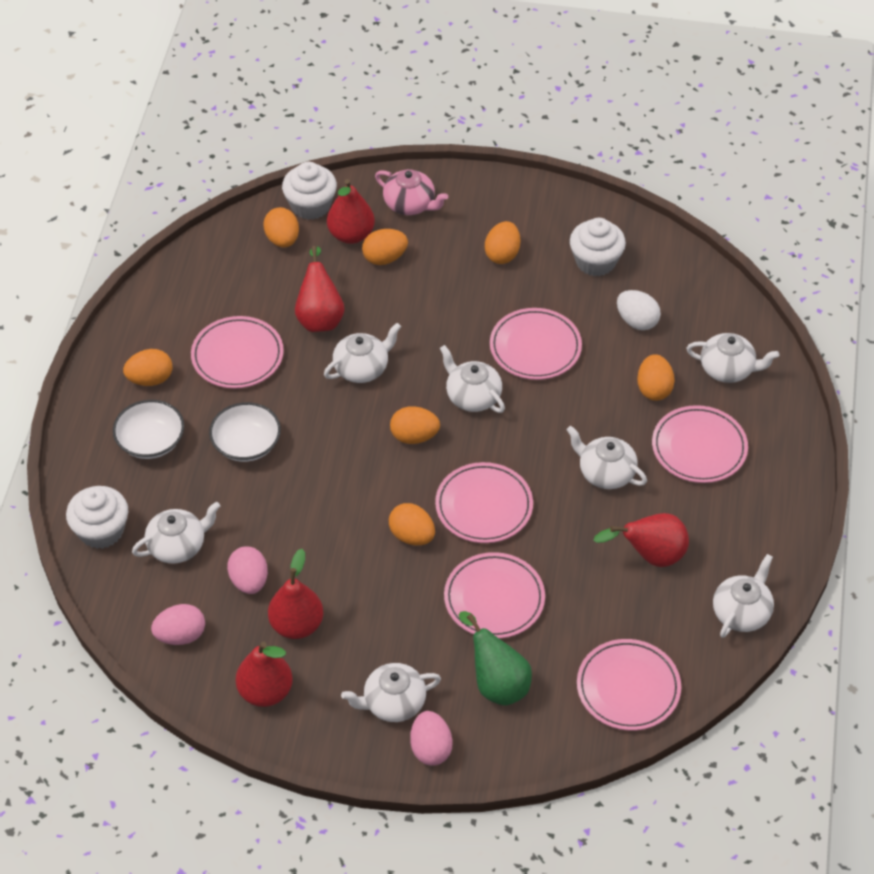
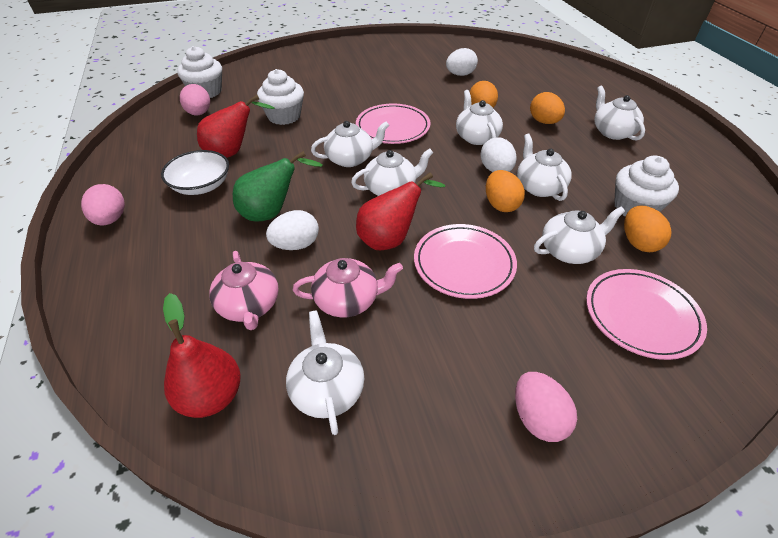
orange egg: [123,349,173,386] [264,207,299,248] [362,229,408,265] [389,503,435,545] [390,406,440,444] [485,221,520,264] [637,354,675,401] = 7 -> [470,81,498,108] [486,170,525,212] [530,92,565,124] [624,206,671,252] = 4
pink plate: [191,316,284,388] [435,462,533,543] [444,552,545,639] [490,308,582,380] [577,639,681,731] [652,405,748,483] = 6 -> [356,104,431,144] [414,224,517,299] [586,269,707,360] = 3
pink teapot: [375,169,448,215] = 1 -> [209,251,279,330] [293,258,403,317] = 2
red pear: [236,642,293,707] [268,549,323,639] [295,246,345,332] [327,179,375,244] [594,513,689,567] = 5 -> [163,293,241,418] [197,95,275,158] [356,172,445,250] = 3
white bowl: [113,400,184,459] [209,402,281,462] = 2 -> [161,150,229,195] = 1
white egg: [617,290,661,330] = 1 -> [266,210,319,250] [446,48,478,76] [480,137,517,172] = 3

